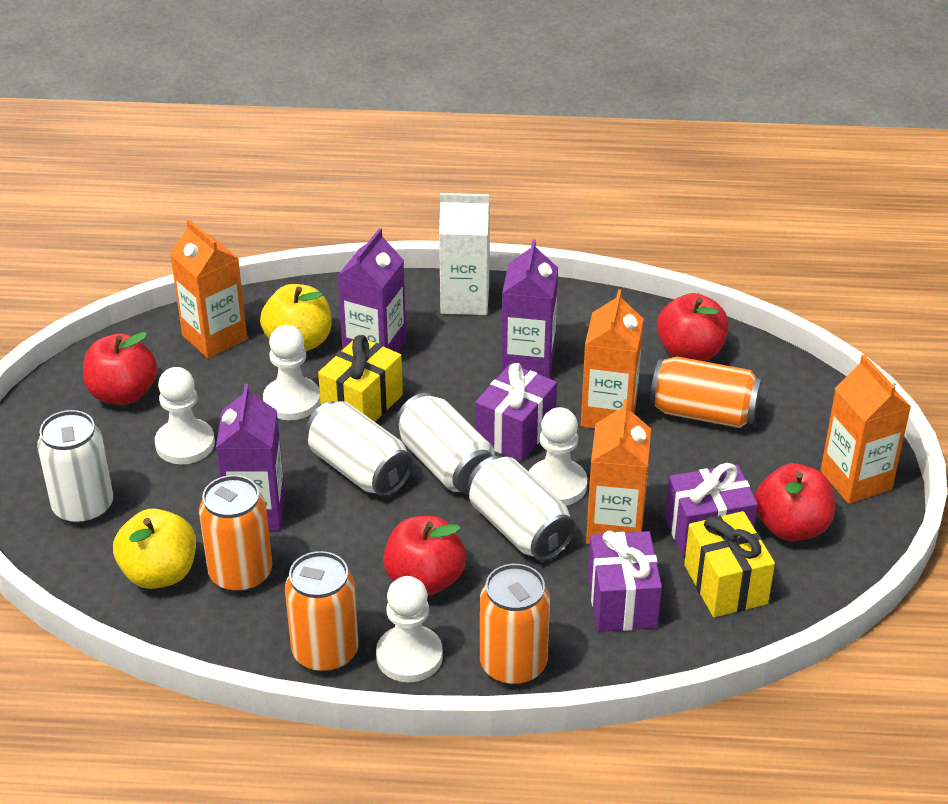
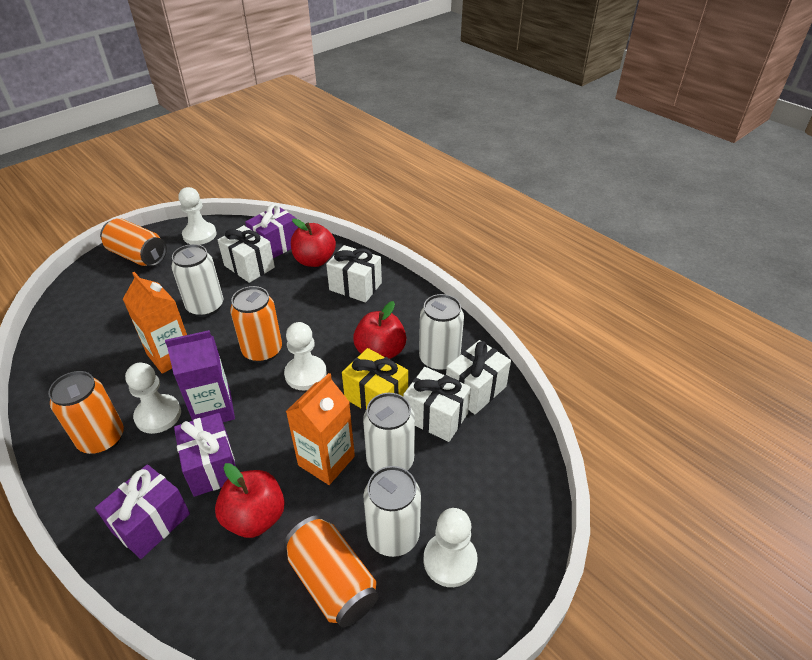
orange carton: [170,219,247,358] [581,289,644,428] [586,399,651,545] [821,355,911,504] = 4 -> [123,272,187,374] [286,373,355,485] = 2
purple carton: [216,384,285,531] [338,228,406,353] [501,239,558,378] = 3 -> [165,330,235,422] = 1
red apple: [83,332,157,405] [383,516,466,596] [657,293,729,361] [755,463,835,541] = 4 -> [215,463,285,538] [291,218,336,267] [353,301,406,359] = 3
white carton: [439,193,490,315] = 1 -> none = 0
white gift: none = 0 -> [218,225,275,283] [326,245,382,302] [403,367,471,442] [446,340,511,414] = 4
yellow apple: [113,508,196,589] [260,284,332,351] = 2 -> none = 0
yellow gift: [318,335,403,422] [684,511,775,617] = 2 -> [342,348,408,411] = 1

